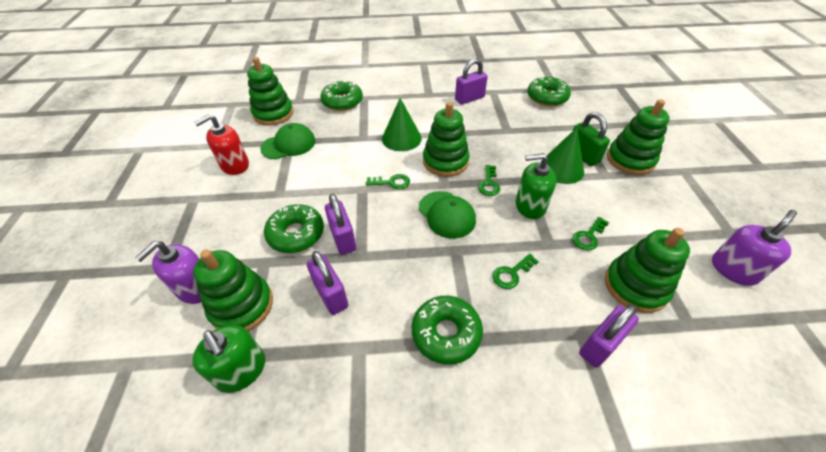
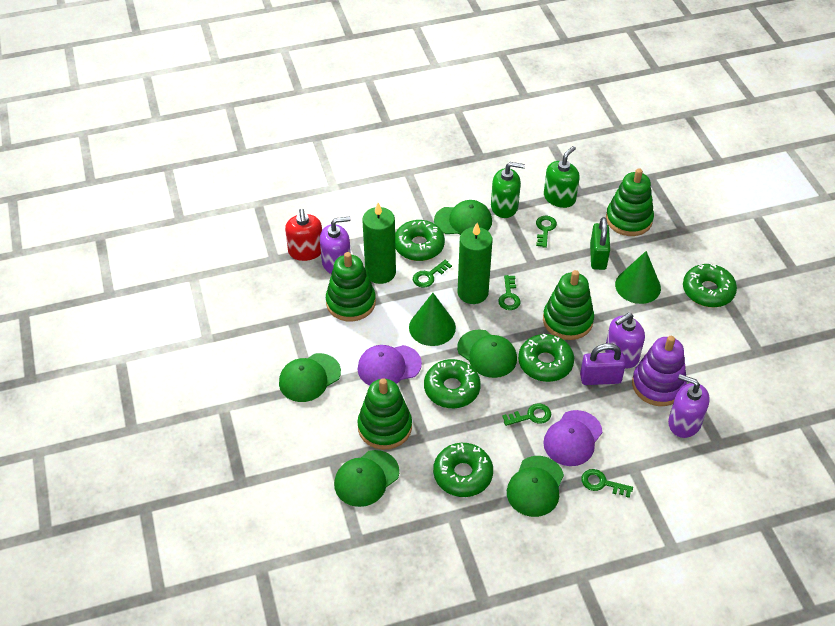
green candle: none = 0 -> [362,203,396,284] [458,223,492,304] = 2
green cap: [260,123,316,159] [419,191,476,239] = 2 -> [279,353,341,402] [334,450,399,507] [434,200,492,235] [457,329,517,378] [507,456,564,517] = 5
green donut: [264,204,324,253] [320,80,363,111] [412,296,483,365] [527,76,571,106] = 4 -> [395,220,445,261] [424,359,481,408] [433,443,493,497] [518,334,574,382] [683,264,737,307] = 5
green key: [366,174,410,189] [478,165,500,196] [492,254,539,289] [572,217,609,251] = 4 -> [413,260,452,288] [498,275,521,310] [502,404,551,426] [536,216,557,248] [581,469,633,498] = 5
green stacking toy: [193,250,273,331] [247,57,294,125] [423,102,470,177] [605,228,690,313] [607,99,670,175] = 5 -> [326,252,376,322] [357,378,412,450] [543,270,594,340] [606,168,654,236] = 4
purple cap: none = 0 -> [358,345,422,386] [543,410,602,466] = 2
purple padlock: [307,251,348,315] [325,194,356,255] [455,59,488,105] [579,304,639,368] = 4 -> [580,343,626,385] = 1
purple soap dispenser: [135,242,202,304] [712,210,797,286] = 2 -> [320,217,351,274] [605,313,645,368] [668,374,710,438] = 3
purple stacking toy: none = 0 -> [632,336,687,406] = 1

